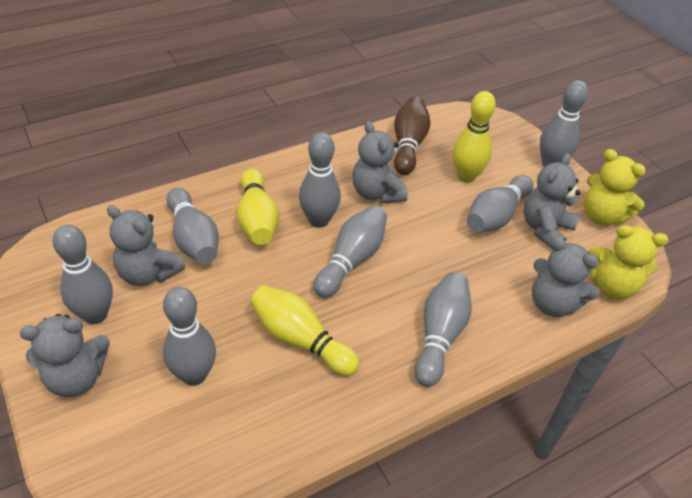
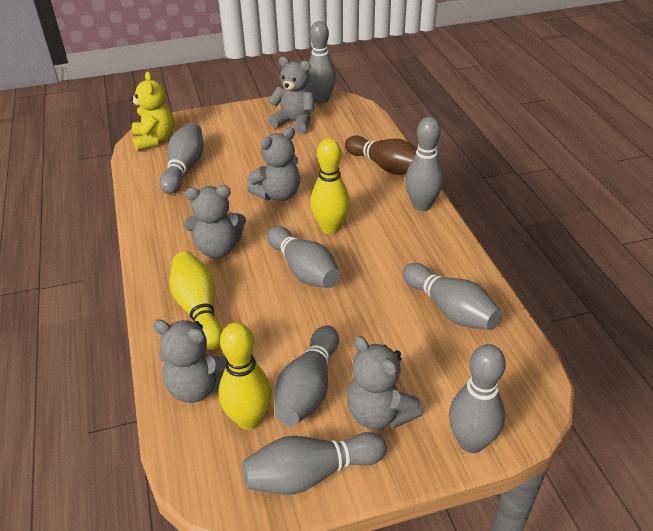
yellow teddy bear: [584,149,646,225] [589,225,668,299] = 2 -> [129,72,174,151] = 1

